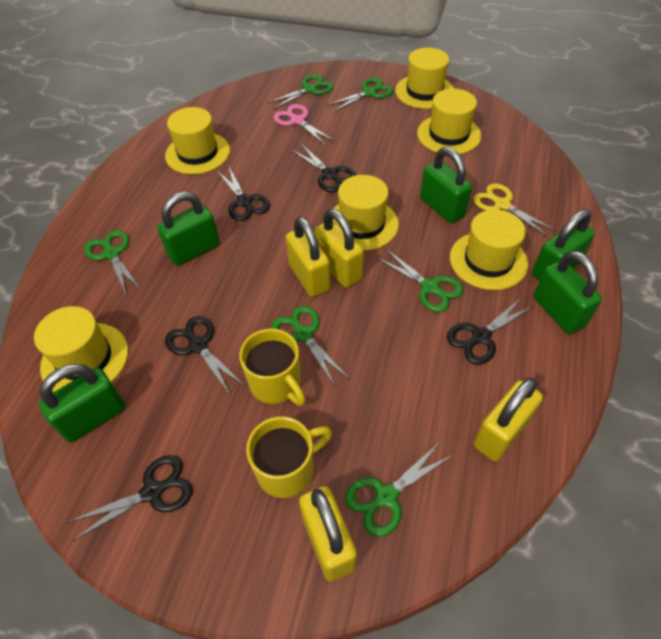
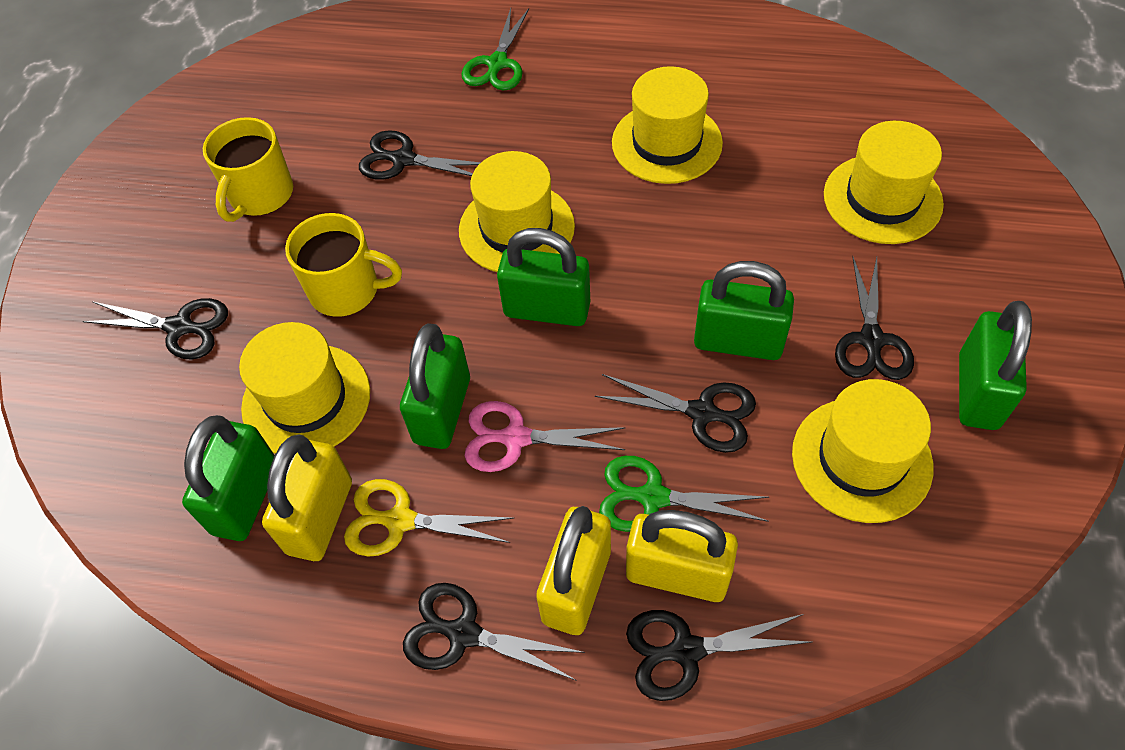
black scissors: [67,455,193,541] [165,316,245,394] [217,165,270,221] [292,144,356,192] [447,297,534,365] = 5 -> [83,298,228,360] [359,130,481,180] [403,583,585,681] [595,374,756,453] [626,610,811,701] [835,256,914,380] = 6
green scissors: [84,230,141,294] [268,74,334,109] [271,305,349,386] [326,78,394,112] [345,442,453,537] [377,249,464,312] = 6 -> [462,8,529,91] [599,456,769,532] = 2
yellow hat: [34,306,128,392] [165,107,230,174] [333,175,399,251] [395,48,454,109] [417,89,481,154] [450,209,528,290] = 6 -> [239,322,370,454] [459,151,575,272] [612,66,723,184] [792,379,934,523] [824,121,944,244] = 5
yellow padlock: [286,216,331,297] [299,486,357,582] [314,209,364,288] [474,378,543,461] = 4 -> [262,435,352,561] [536,506,611,635] [626,510,738,602] = 3

